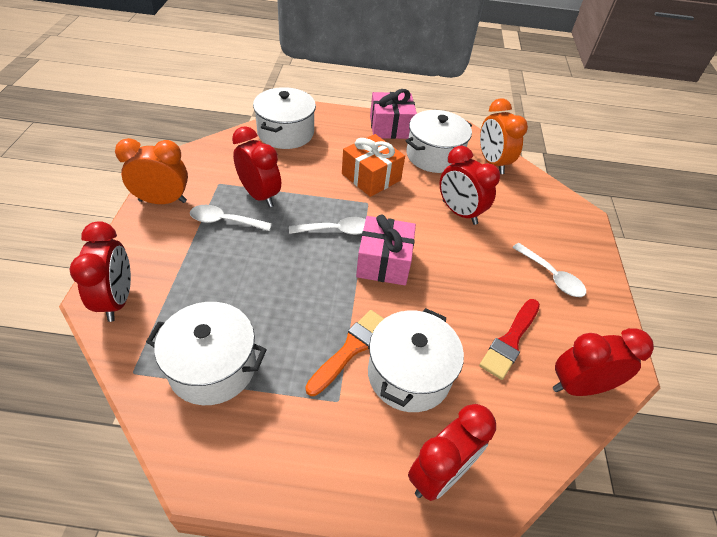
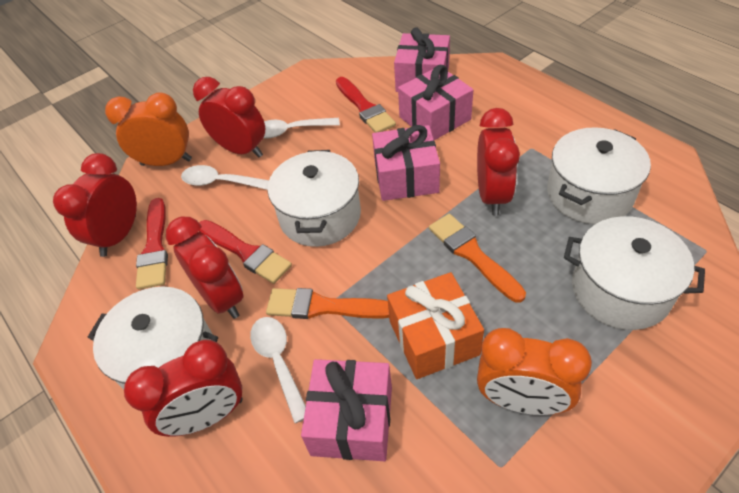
orange brush: [305,310,384,396] = 1 -> [266,288,389,319] [429,214,526,303] = 2
pink gift: [356,214,416,285] [370,89,417,139] = 2 -> [301,359,392,461] [372,125,440,201] [394,27,450,92] [398,65,473,140] = 4
red brush: [479,299,540,380] = 1 -> [136,198,168,289] [199,220,292,284] [336,77,396,133] = 3

